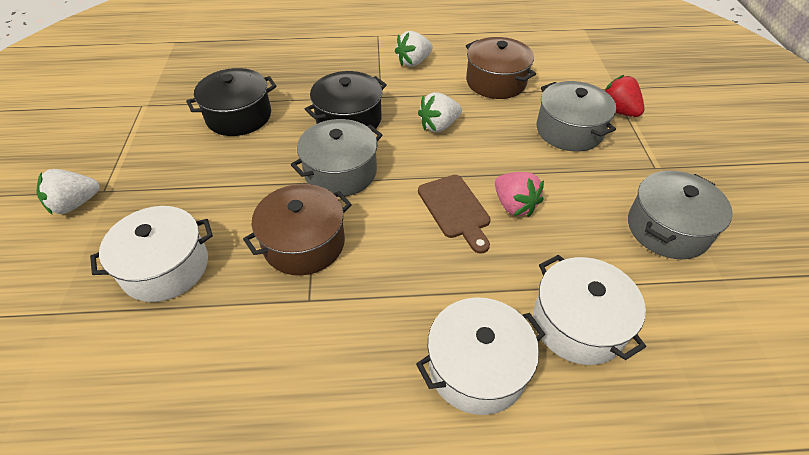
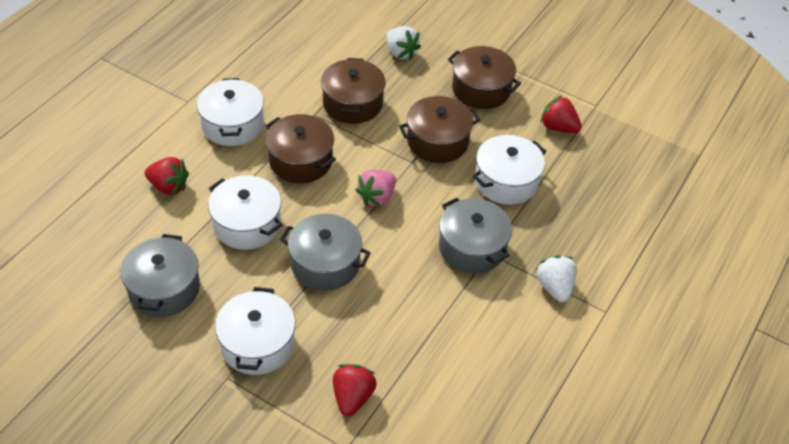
black pot: [186,68,276,136] [305,71,387,129] = 2 -> none = 0
brown cutting board: [418,175,491,254] = 1 -> none = 0
brown pot: [243,184,352,276] [466,37,536,99] = 2 -> [266,114,336,183] [321,58,386,124] [399,96,480,163] [448,46,521,109] = 4
red strawberry: [604,75,645,117] = 1 -> [145,157,189,195] [333,364,377,416] [541,96,582,133] = 3
white pot: [90,206,213,302] [416,297,545,415] [533,255,646,365] = 3 -> [197,78,264,146] [208,175,282,250] [215,287,295,375] [473,135,546,205] = 4
white strawberry: [37,169,100,215] [395,31,433,67] [418,92,462,132] = 3 -> [386,26,421,60] [536,255,577,303] = 2

